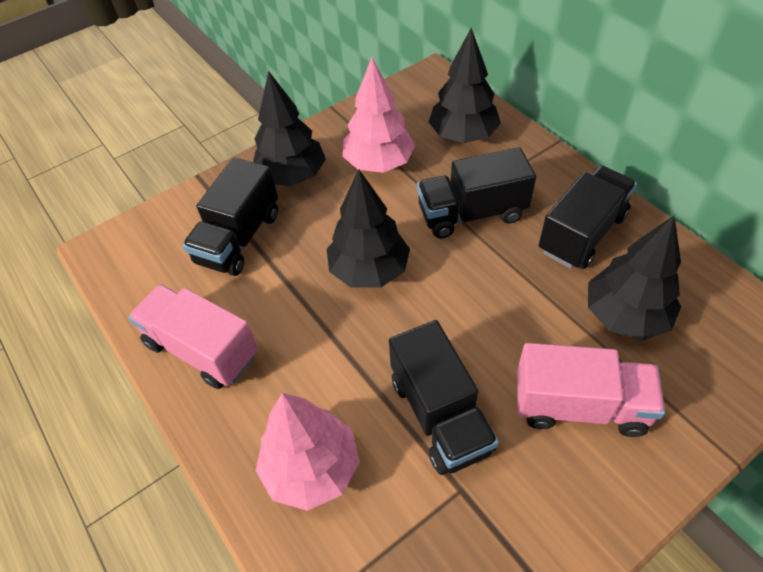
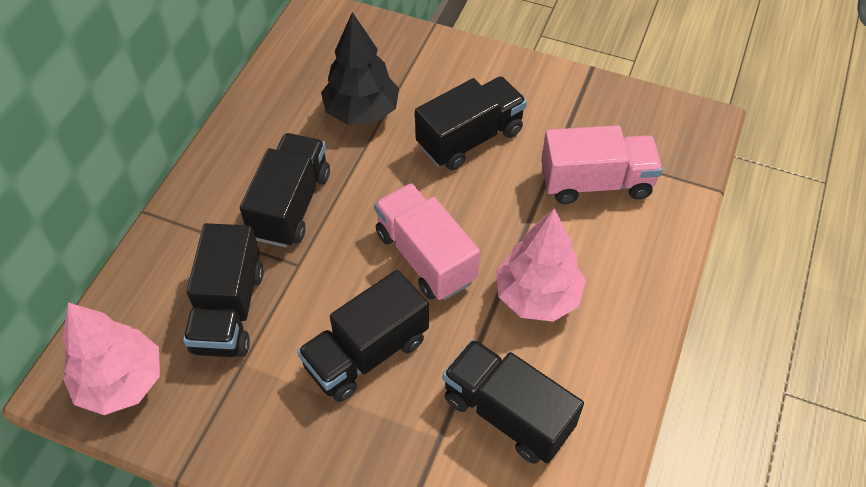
black tree: [253,71,326,186] [327,169,410,288] [429,28,501,143] [588,216,681,340] = 4 -> [321,12,399,125] = 1
black truck: [182,157,278,276] [389,320,499,475] [417,147,536,239] [539,165,637,269] = 4 -> [183,223,264,357] [240,133,330,247] [297,270,429,402] [415,76,527,170] [443,339,584,464] = 5

